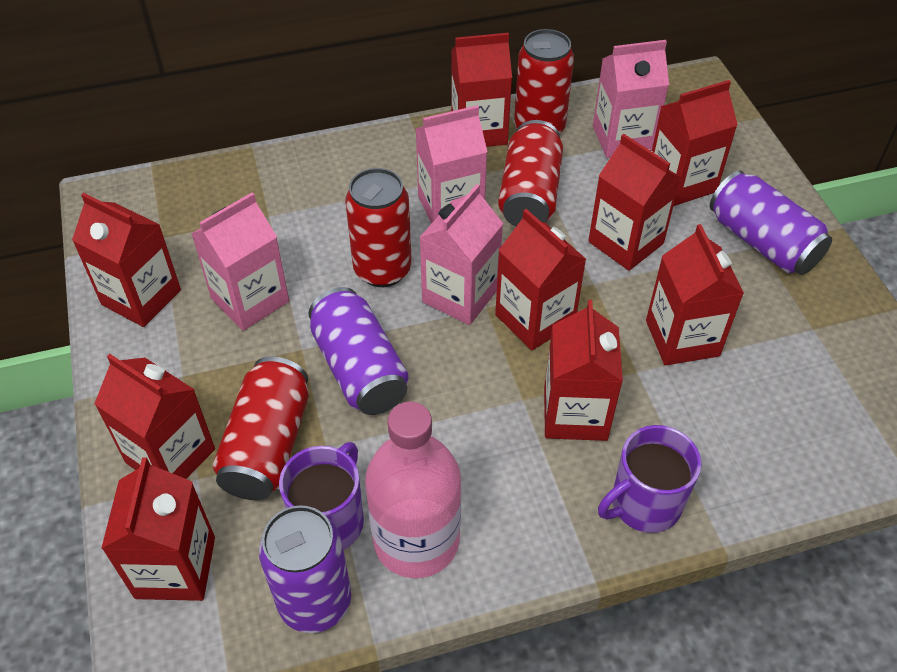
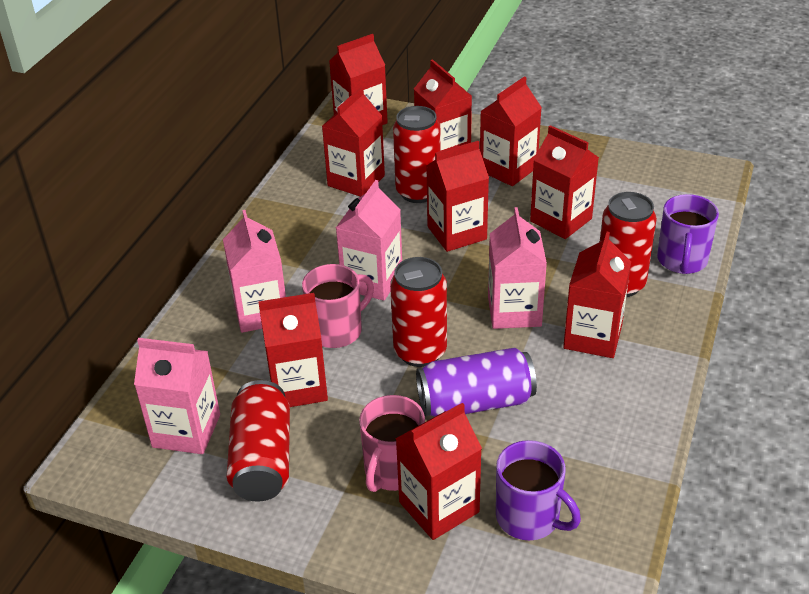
pink bottle: [365,402,461,578] = 1 -> none = 0
pink mug: none = 0 -> [302,264,374,348] [359,395,425,492] = 2
purple can: [259,505,351,633] [309,287,408,415] [710,171,832,275] = 3 -> [416,347,537,417] = 1

